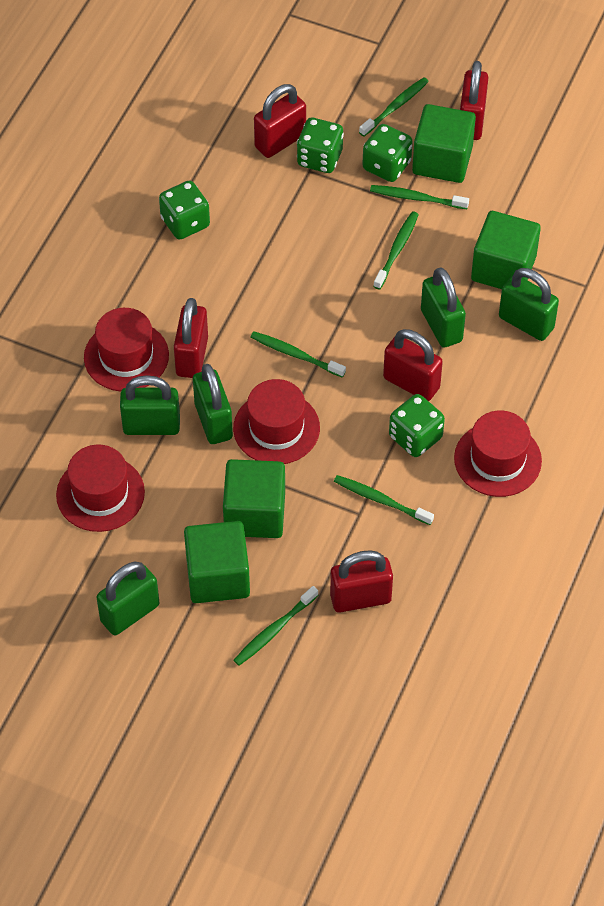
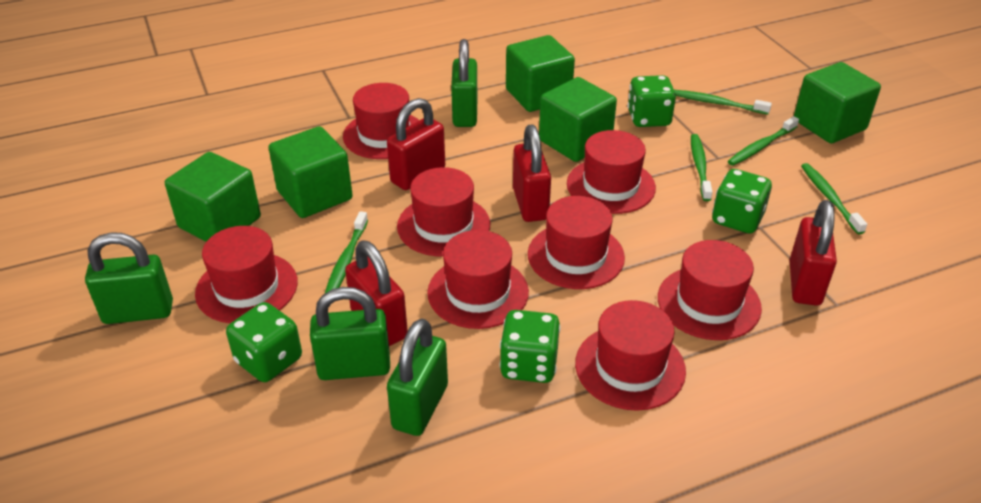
green cube: [184,521,250,603] [223,459,285,538] [412,104,476,183] [471,211,541,289] = 4 -> [165,152,261,242] [268,126,353,218] [506,35,575,112] [539,77,617,162] [794,62,881,143] = 5
green padlock: [96,561,159,635] [120,375,180,435] [193,364,233,444] [421,267,466,348] [499,268,559,341] = 5 -> [85,232,173,324] [310,287,390,380] [387,319,448,436] [451,39,477,127] = 4
green toothbrush: [234,586,319,666] [251,331,346,377] [334,475,434,525] [359,77,429,137] [370,185,469,209] [373,212,419,289] = 6 -> [325,211,368,293] [674,90,772,114] [691,134,712,201] [728,116,799,166] [801,163,867,235] = 5
red hat: [56,444,145,532] [84,308,169,392] [233,379,320,464] [454,410,542,497] = 4 -> [195,226,298,323] [343,83,419,159] [397,167,490,257] [427,230,529,329] [528,196,625,289] [567,130,656,214] [575,300,686,411] [658,240,762,340] = 8
red padlock: [174,298,208,378] [254,84,306,158] [330,550,393,613] [383,329,443,401] [460,61,488,140] = 5 -> [345,240,408,346] [387,98,445,190] [513,125,551,222] [789,200,837,306] = 4

